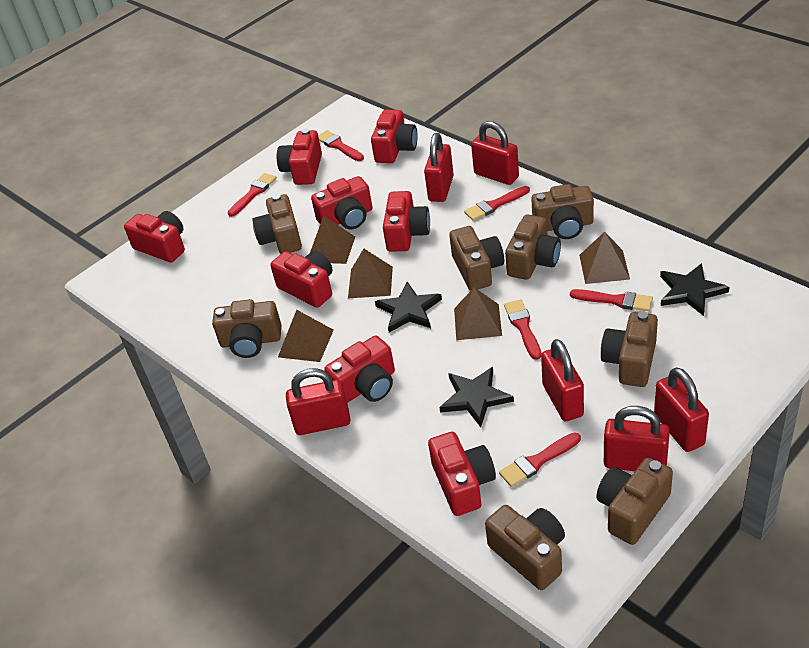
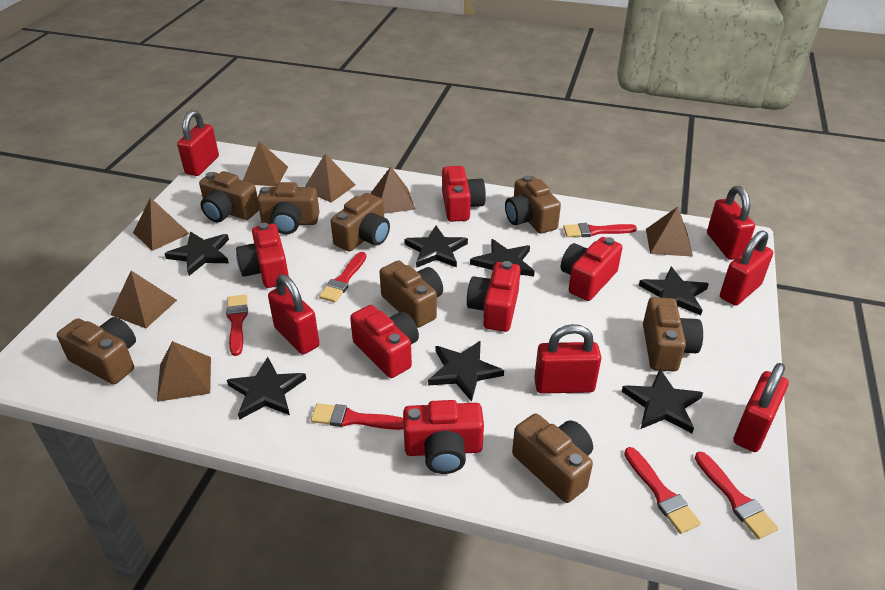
black star: [375,282,442,332] [439,367,514,427] [660,263,729,316] = 3 -> [164,232,229,276] [227,357,306,420] [404,226,468,268] [428,341,504,402] [470,239,535,276] [622,369,703,433] [639,267,709,315] = 7
brown pyramid: [278,310,334,362] [310,216,355,264] [348,249,393,298] [454,287,502,340] [579,232,630,284] = 5 -> [110,271,177,328] [133,197,190,251] [157,341,211,402] [243,141,288,187] [305,153,355,203] [371,166,415,214] [646,207,693,257] = 7
red camera: [124,211,185,262] [270,251,332,308] [277,129,322,185] [311,176,373,229] [324,335,395,403] [371,110,418,163] [383,191,430,252] [428,432,496,516] = 8 -> [236,223,289,288] [350,305,419,378] [403,400,484,474] [442,166,486,222] [467,261,521,332] [561,237,622,301] = 6

